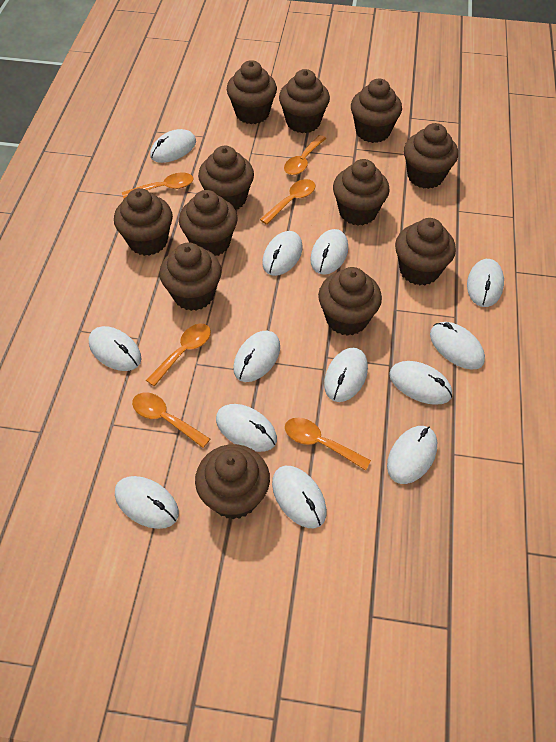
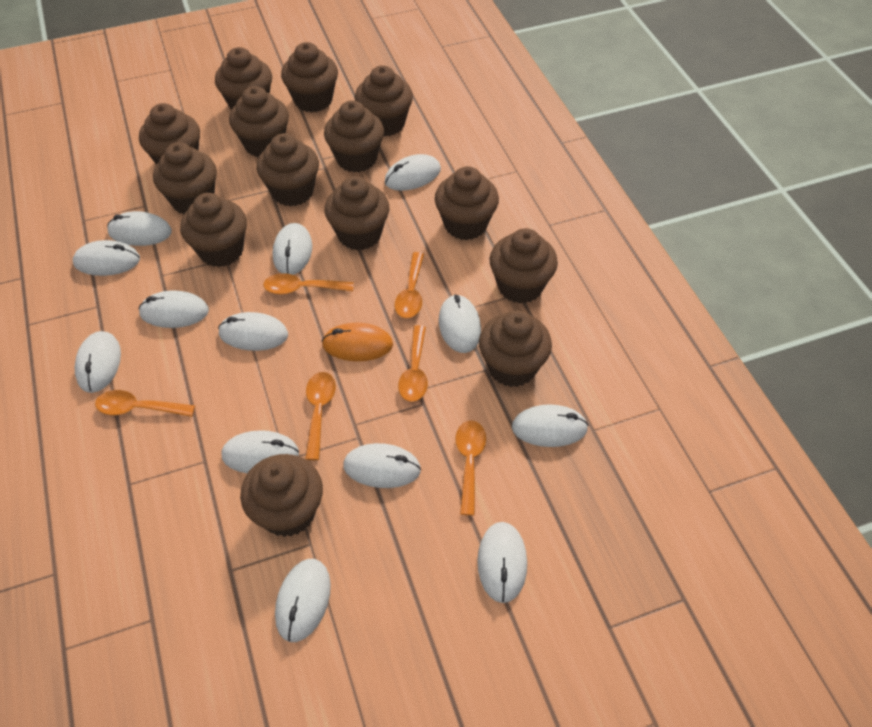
brown cupcake: [114,188,173,256] [159,242,222,311] [179,190,238,256] [195,444,270,519] [198,145,254,210] [227,60,277,124] [279,69,330,133] [318,267,382,336] [333,159,390,226] [351,78,402,143] [395,218,456,285] [404,123,458,189] = 12 -> [139,103,200,165] [153,142,217,215] [180,193,247,267] [215,47,272,110] [229,86,289,157] [240,454,323,537] [257,133,319,206] [281,42,338,112] [324,100,384,172] [325,176,389,250] [355,65,413,136] [435,166,499,240] [479,310,552,387] [489,228,558,304] = 14
orange mouse: none = 0 -> [322,323,393,361] = 1

